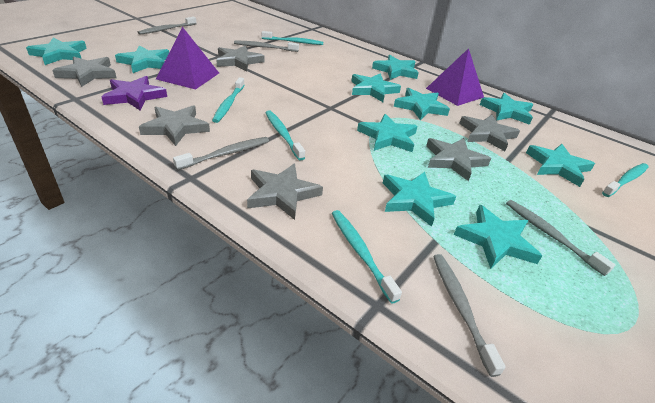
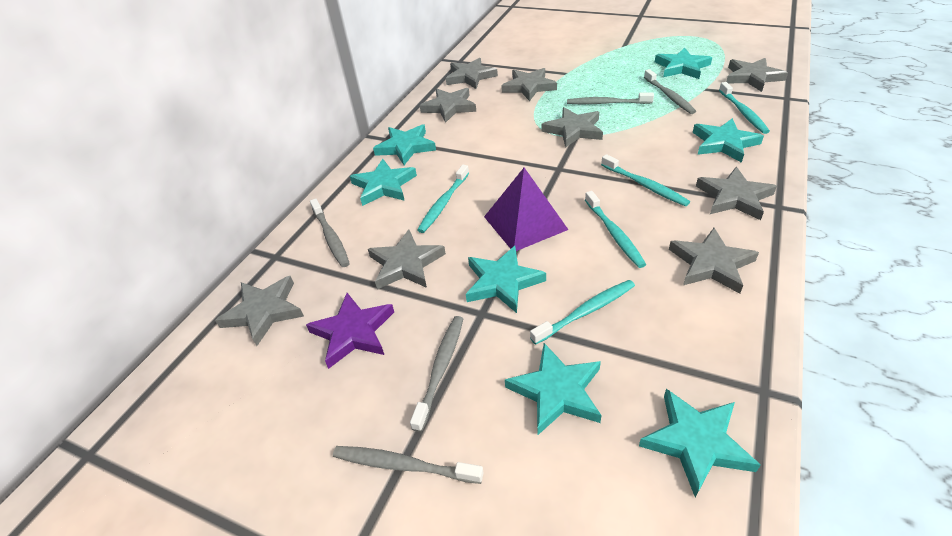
grey star: [52,56,117,87] [139,105,210,146] [216,45,264,71] [247,164,323,220] [426,138,491,181] [459,115,520,151] = 6 -> [215,276,304,346] [368,229,446,289] [419,88,476,123] [446,58,498,89] [501,68,557,101] [542,107,603,148] [669,228,759,294] [696,167,777,220] [726,58,788,92] = 9
purple pyramid: [156,27,219,90] [426,48,484,106] = 2 -> [484,168,568,251] = 1
turquoise star: [26,38,87,65] [115,45,169,73] [351,73,401,102] [357,114,418,152] [372,55,419,80] [383,172,456,227] [394,88,450,120] [454,205,542,269] [480,93,533,125] [526,144,595,187] = 10 -> [350,159,417,206] [373,124,436,165] [466,246,546,313] [505,343,602,435] [639,389,761,498] [655,47,712,79] [693,118,764,163] = 7

